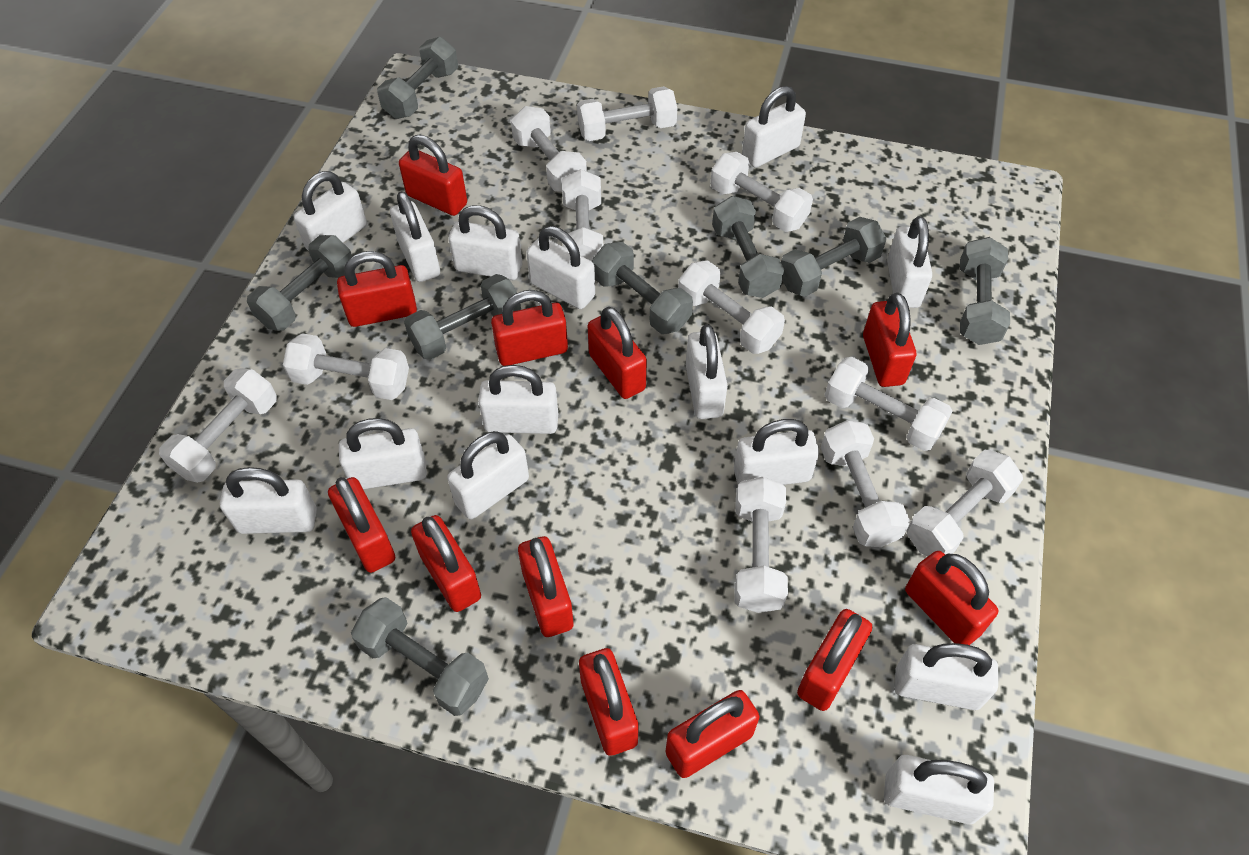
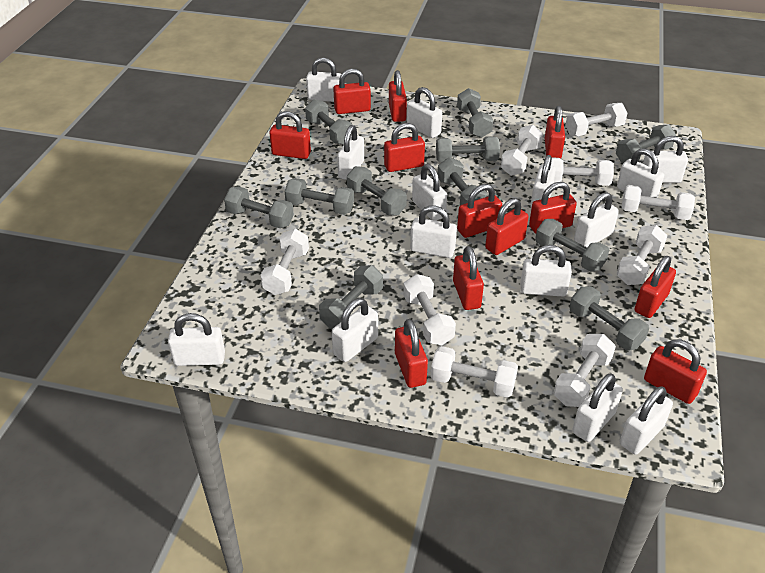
grey dumbbell: [247,235,352,331] [351,597,489,716] [377,37,458,119] [404,274,521,360] [592,242,693,334] [712,196,784,298] [781,217,887,297] [960,237,1010,345] = 8 -> [224,187,294,228] [285,178,354,215] [305,99,353,145] [319,265,383,329] [347,166,407,215] [436,136,500,163] [438,158,487,205] [457,88,493,138] [535,219,609,272] [569,286,649,350] [616,125,676,164] = 11
white dumbbell: [159,368,277,483] [283,333,409,400] [511,106,587,192] [562,169,603,261] [577,86,677,141] [678,260,785,354] [710,152,813,232] [734,477,788,613] [821,420,910,547] [825,357,953,451] [907,450,1023,556] = 11 -> [261,229,309,295] [403,274,456,345] [431,346,518,398] [501,125,543,176] [551,157,614,186] [554,334,616,407] [565,103,627,136] [617,225,668,285] [621,185,695,220] = 9

